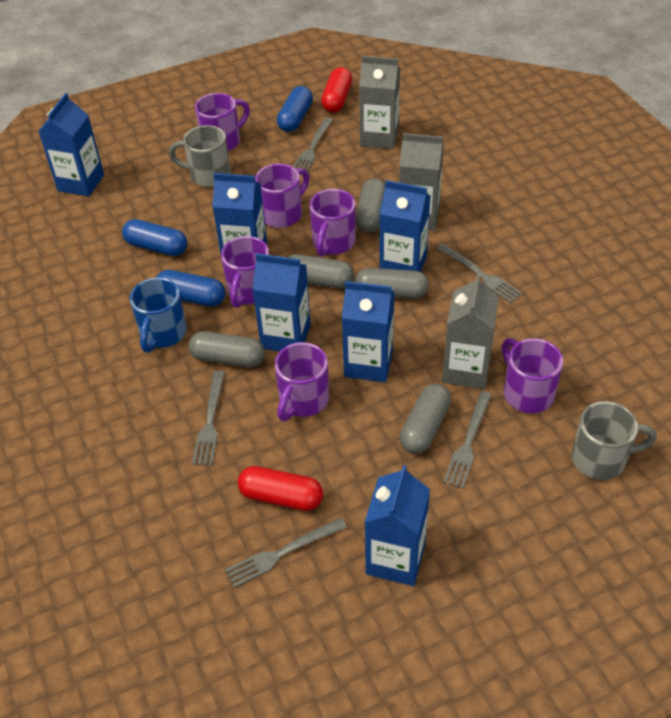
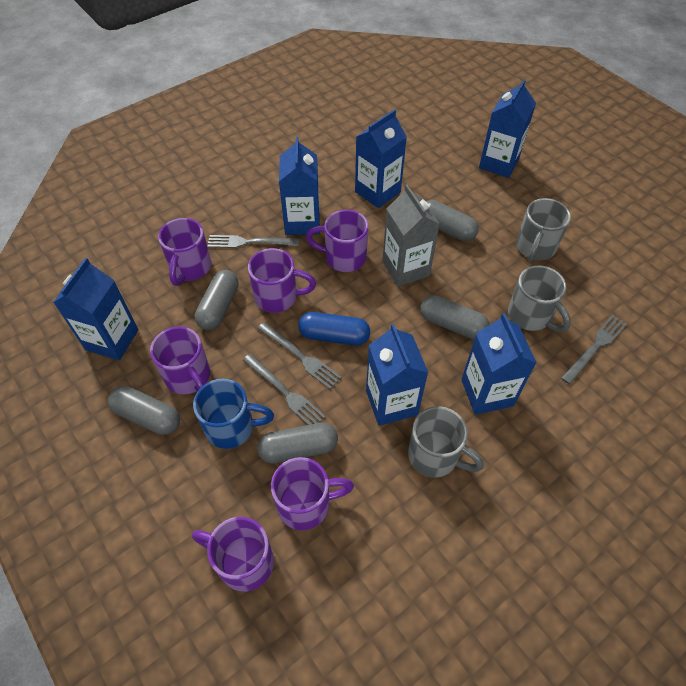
blue capsule: [122,219,187,256] [156,270,225,306] [277,86,313,132] = 3 -> [298,312,370,345] = 1
grey carton: [359,56,400,149] [399,133,444,230] [442,274,499,389] = 3 -> [382,184,440,287] = 1
grey fork: [192,371,225,466] [225,518,347,588] [293,118,333,171] [436,244,522,303] [443,391,492,488] = 5 -> [207,235,299,248] [243,354,326,425] [257,322,342,389] [561,314,627,385] = 4
grey mug: [169,125,231,187] [571,401,657,480] = 2 -> [408,406,484,478] [508,266,571,332] [516,198,571,262] = 3
red capsule: [238,466,323,511] [321,67,352,113] = 2 -> none = 0

